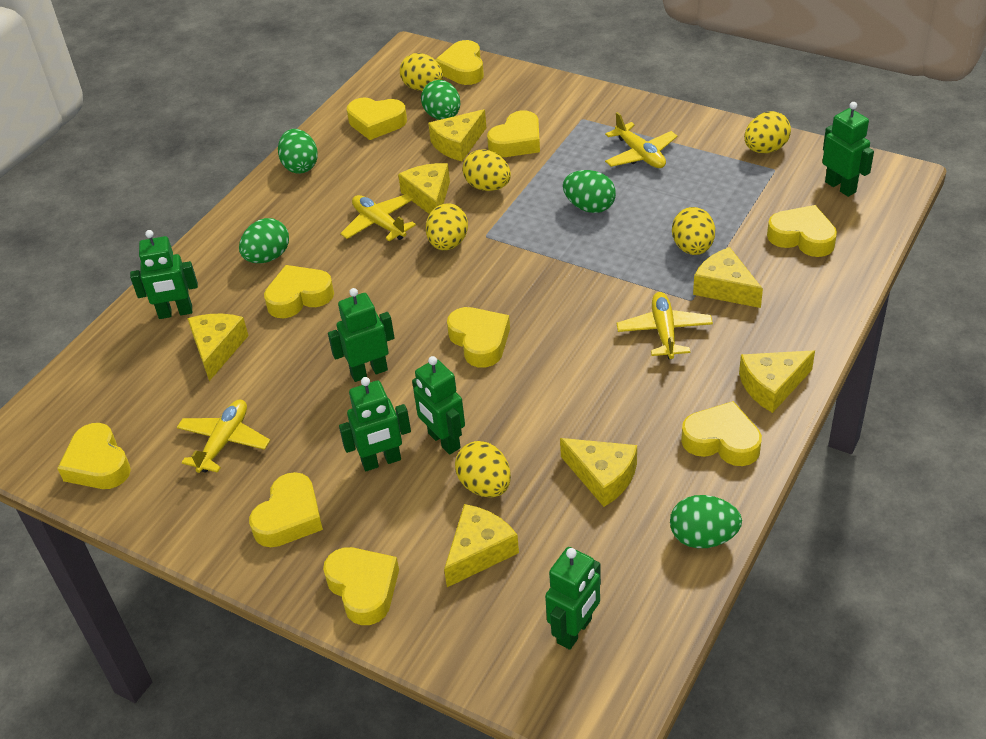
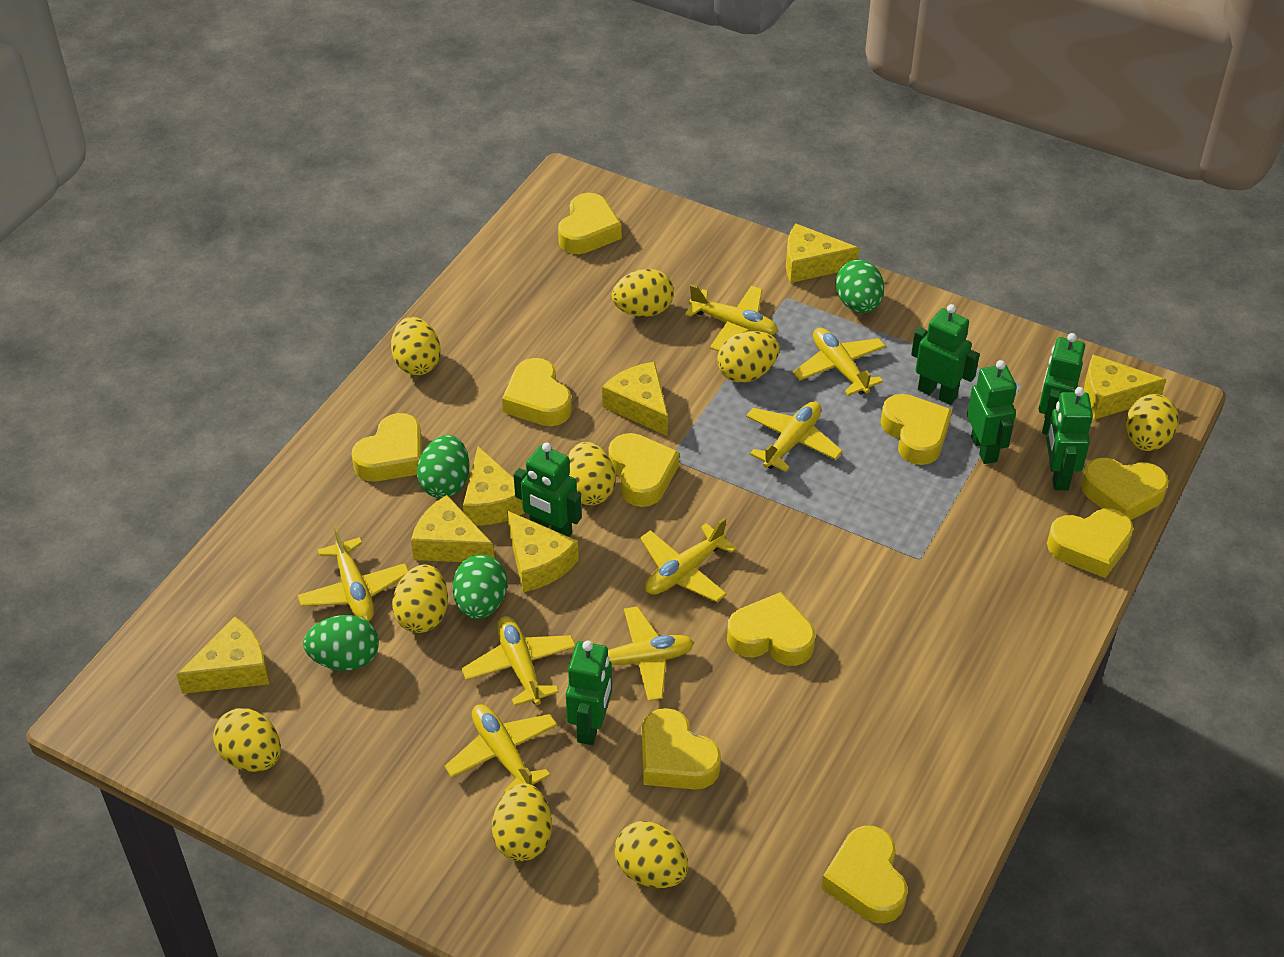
green egg: [239,218,289,263] [278,129,318,174] [421,80,460,120] [563,170,616,213] [670,495,742,548] = 5 -> [303,615,379,671] [417,435,469,498] [453,555,507,619] [836,259,884,313] = 4
yellow egg: [400,53,443,91] [426,203,468,250] [455,441,511,497] [463,149,511,191] [672,207,715,255] [744,111,791,153] = 6 -> [213,708,281,772] [391,317,441,375] [392,565,448,633] [492,783,552,861] [568,442,616,505] [612,269,674,317] [614,821,688,888] [717,331,780,383] [1126,394,1179,451] = 9
yellow plane: [177,400,270,473] [340,194,416,241] [605,112,677,168] [617,292,713,359] = 4 -> [297,525,409,622] [445,704,557,793] [462,616,575,706] [590,606,694,701] [640,518,737,602] [685,284,778,351] [746,401,843,472] [793,328,886,396] = 8

